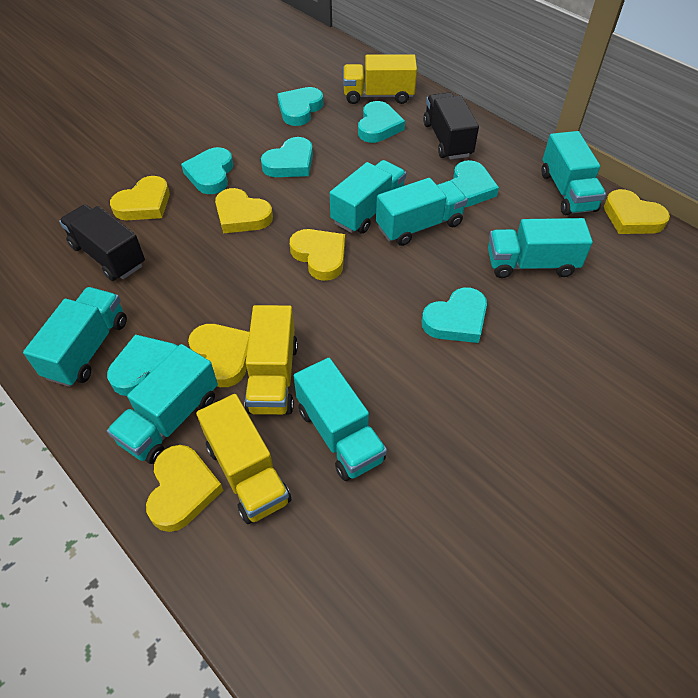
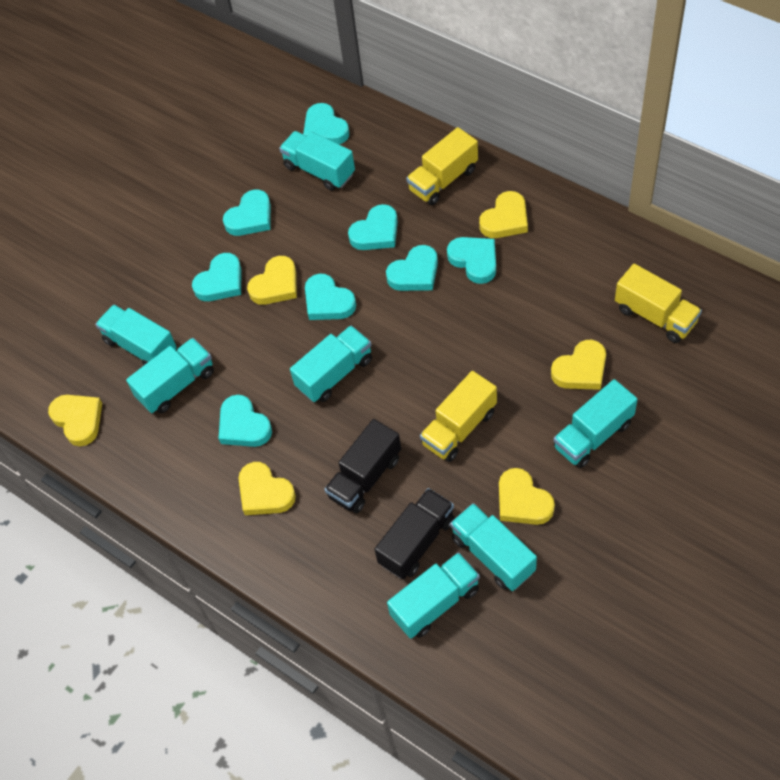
turquoise heart: [107,334,178,396] [181,147,233,194] [261,137,313,177] [277,87,323,126] [358,101,405,143] [422,287,487,343] [450,160,499,207] = 7 -> [192,253,241,301] [218,395,272,447] [223,189,271,236] [303,103,349,144] [305,274,356,320] [348,204,398,250] [386,245,438,291] [447,237,496,284] = 8

